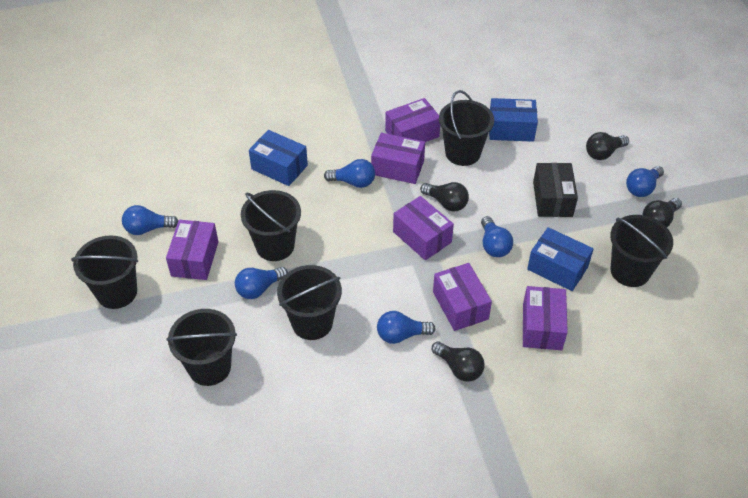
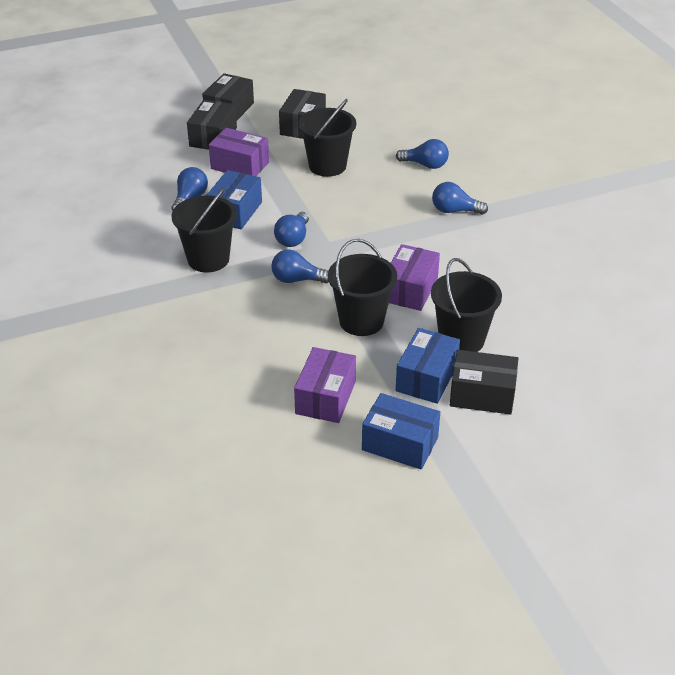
black box: [533,163,578,217] = 1 -> [187,100,237,150] [202,73,254,120] [279,89,326,139] [450,350,518,415] = 4
black bucket: [71,235,138,309] [166,309,237,386] [241,190,301,261] [277,265,342,340] [439,90,494,166] [610,215,673,287] = 6 -> [172,187,237,272] [298,99,356,177] [328,239,397,336] [431,258,502,352] = 4
black light bulb: [420,182,469,212] [432,341,484,382] [586,132,629,160] [643,198,682,227] = 4 -> none = 0
blue light bulb: [122,205,178,235] [235,267,288,299] [324,159,375,188] [377,311,436,344] [481,216,513,257] [626,166,664,197] = 6 -> [172,167,208,211] [271,249,329,283] [274,212,309,247] [396,139,449,169] [432,182,488,215] = 5
purple box: [166,220,218,280] [371,133,425,184] [385,98,440,142] [393,196,454,260] [433,263,492,331] [523,286,568,350] = 6 -> [209,128,269,176] [294,347,356,423] [389,244,440,311] = 3

